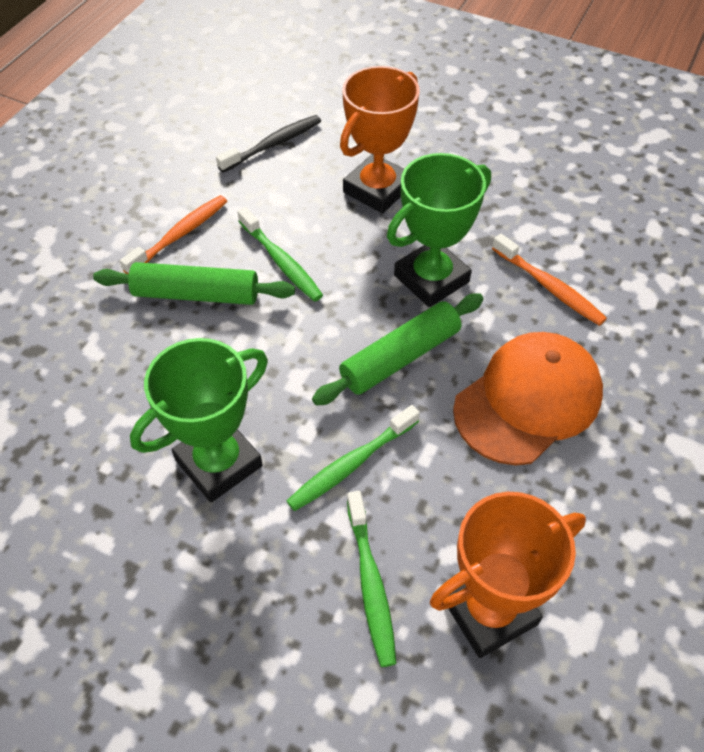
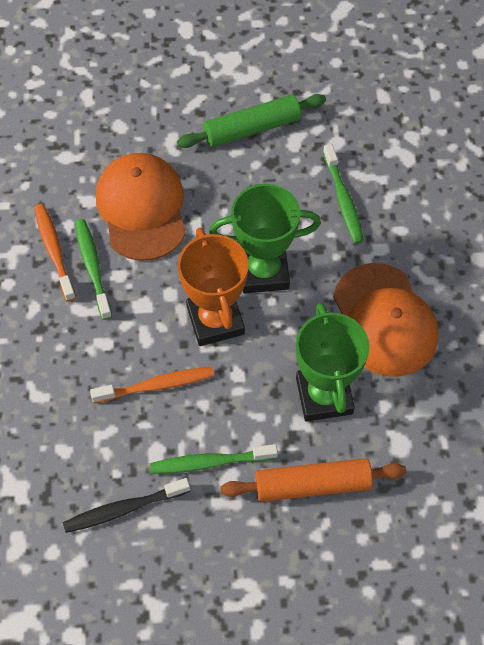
green rolling pin: [93,262,295,305] [312,293,484,406] = 2 -> [177,94,326,148] = 1
orange cap: [453,332,603,466] = 1 -> [96,153,186,261] [333,263,438,377] = 2
orange rolling pin: none = 0 -> [220,458,406,502] = 1
orange trophy: [340,66,420,213] [430,492,586,658] = 2 -> [178,228,249,346] = 1

